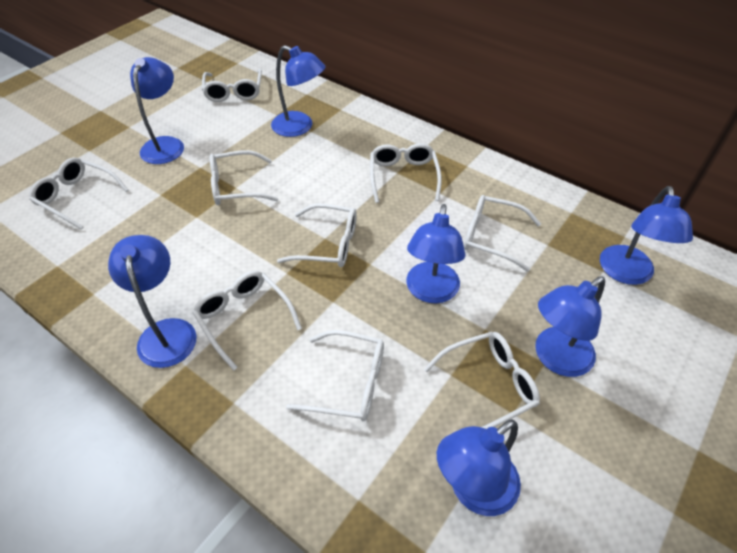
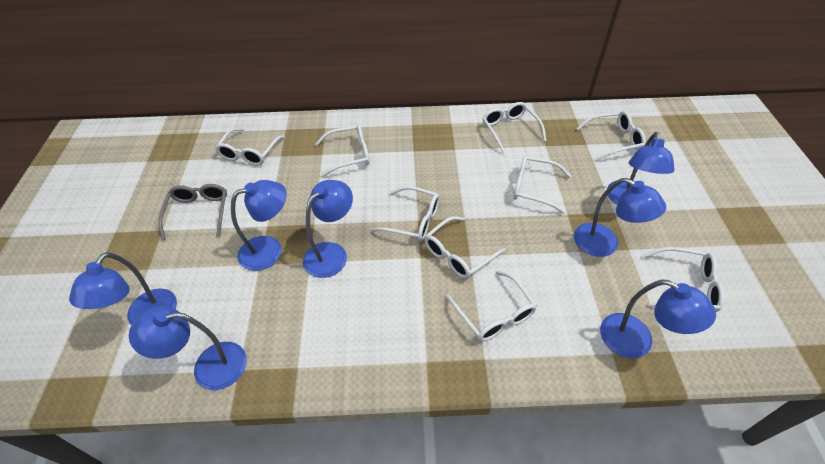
grey glasses: none = 0 -> [158,184,227,240] = 1

